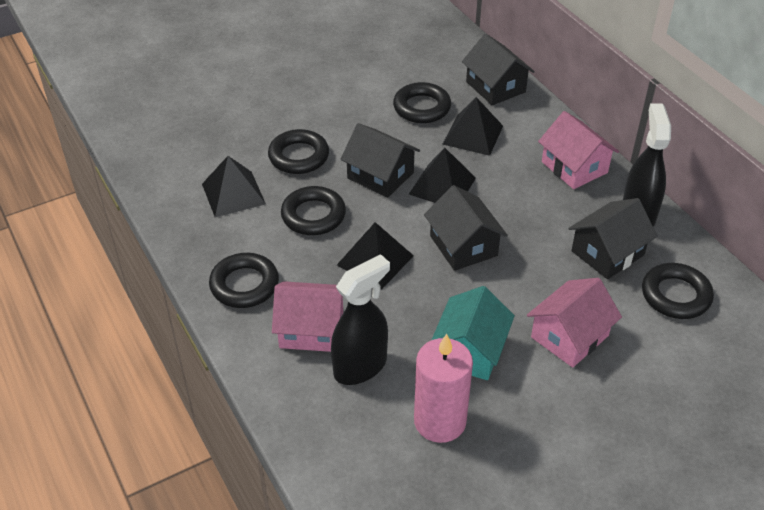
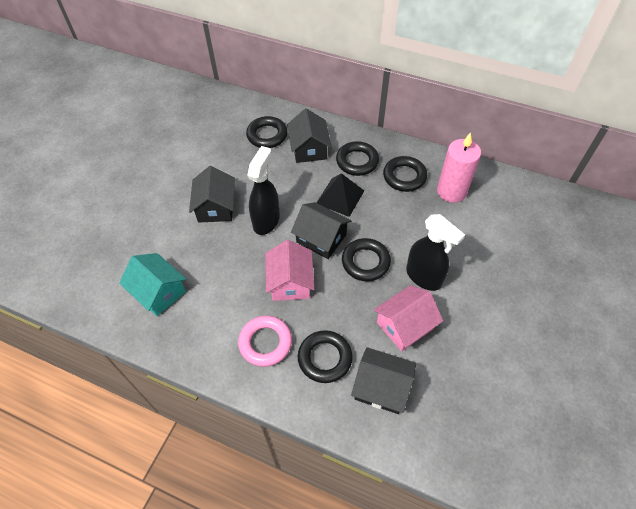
black pyramid: [202,156,266,217] [337,222,414,289] [409,148,476,203] [442,97,503,156] = 4 -> [317,173,364,217] = 1
pink house: [272,281,343,352] [527,278,622,368] [538,111,619,189] = 3 -> [265,240,314,301] [374,285,443,352] = 2
pink ring: none = 0 -> [238,316,292,367] = 1

